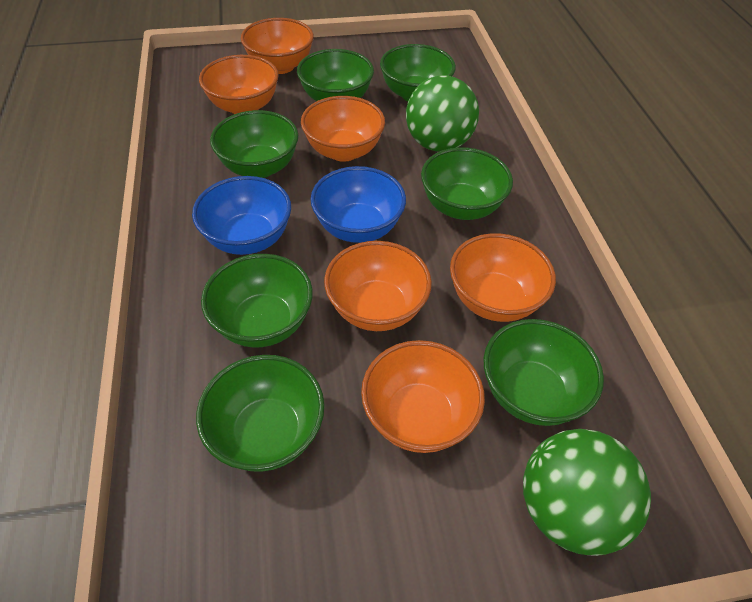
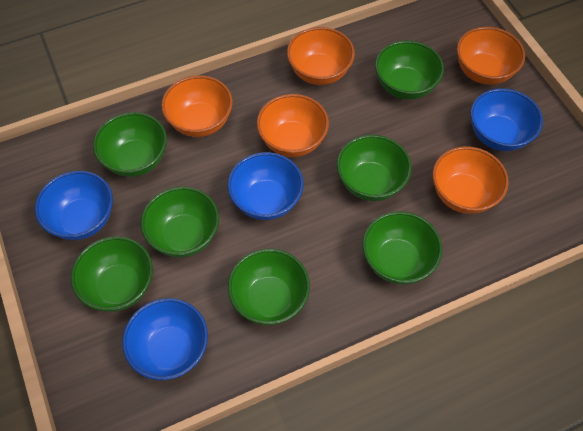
blue bowl: [192,176,291,255] [311,166,406,243] = 2 -> [35,171,113,240] [122,298,208,380] [228,152,304,220] [470,88,543,151] = 4
green ball: [406,75,479,152] [523,429,651,556] = 2 -> none = 0
orange bowl: [199,55,279,114] [241,18,314,74] [301,96,385,162] [324,241,432,331] [361,340,485,453] [450,233,556,322] = 6 -> [161,75,233,137] [257,94,329,157] [287,27,355,85] [432,146,509,214] [457,27,525,85] = 5

